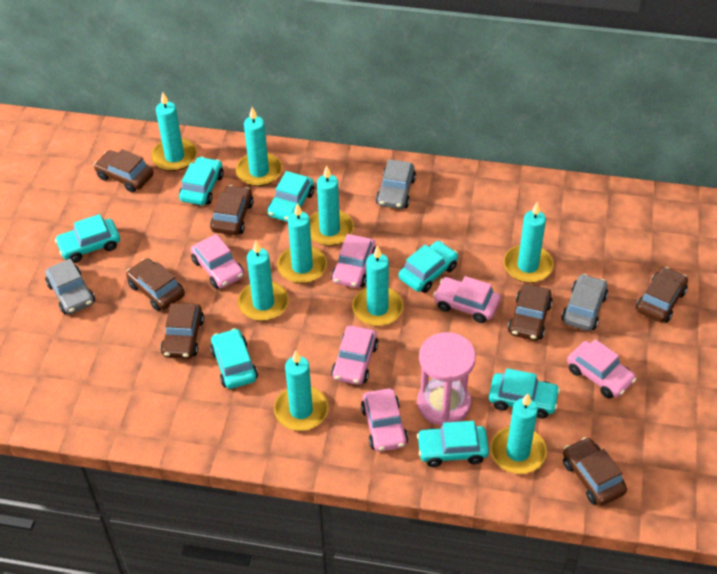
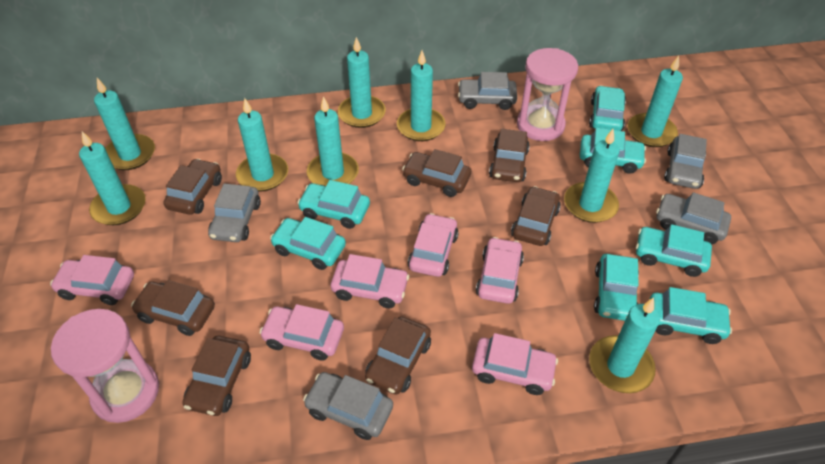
grey car: [45,259,95,314] [376,159,416,209] [561,274,608,331] = 3 -> [208,184,261,242] [303,372,393,440] [458,72,517,110] [656,192,731,244] [664,134,707,189] = 5
pink hourglass: [417,332,476,425] = 1 -> [51,309,159,423] [517,48,578,141] = 2

